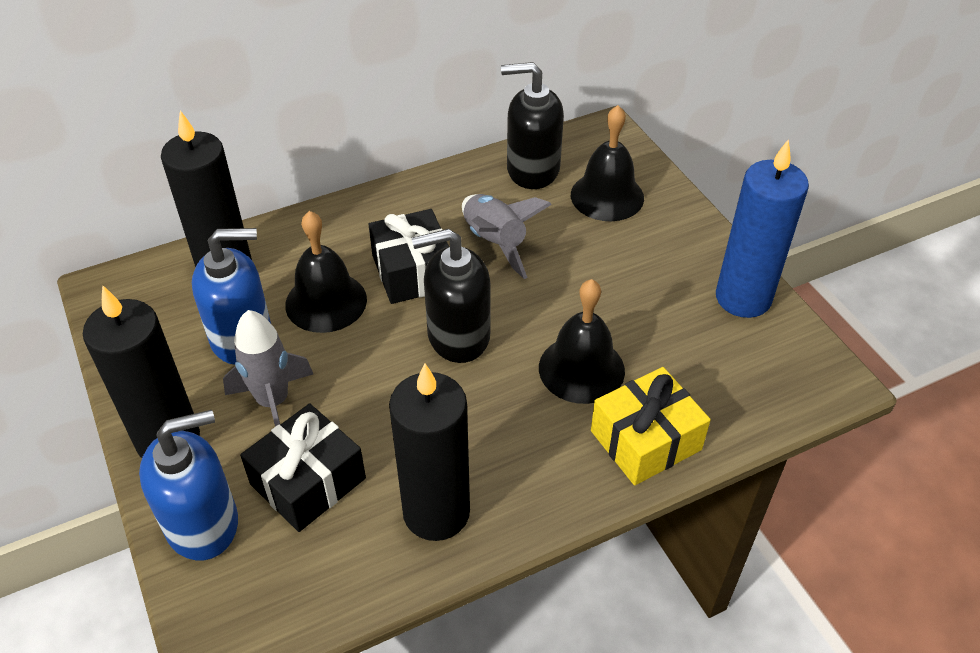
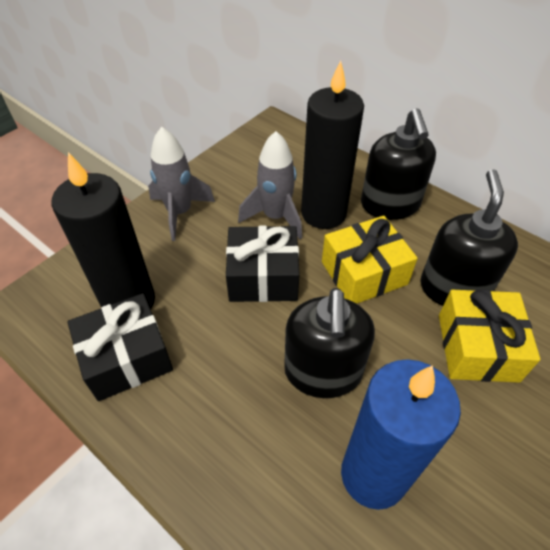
black bell: [285,211,367,333] [539,279,625,404] [571,105,644,221] = 3 -> none = 0
black candle: [83,285,200,458] [161,111,252,267] [389,363,470,541] = 3 -> [52,152,155,309] [301,60,364,229] = 2
black soap dispenser: [412,229,490,363] [501,62,564,189] = 2 -> [284,288,375,398] [361,108,436,220] [420,169,518,306] = 3
blue soap dispenser: [139,410,238,561] [192,228,271,365] = 2 -> none = 0
yellow gift: [591,367,711,485] = 1 -> [322,216,418,304] [439,290,540,383] = 2

